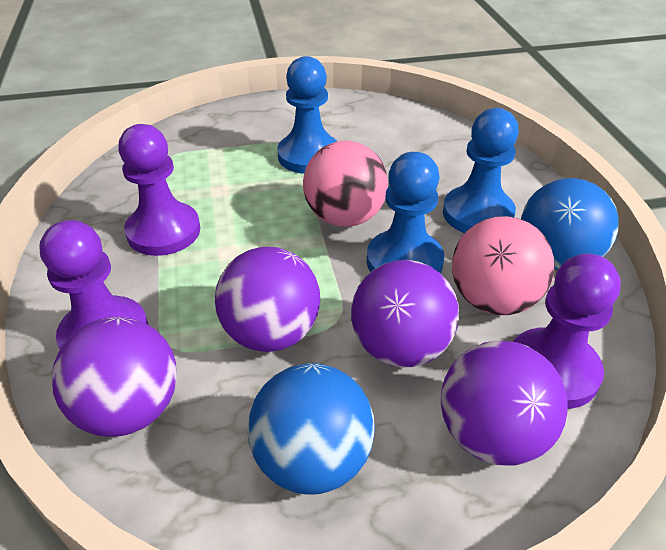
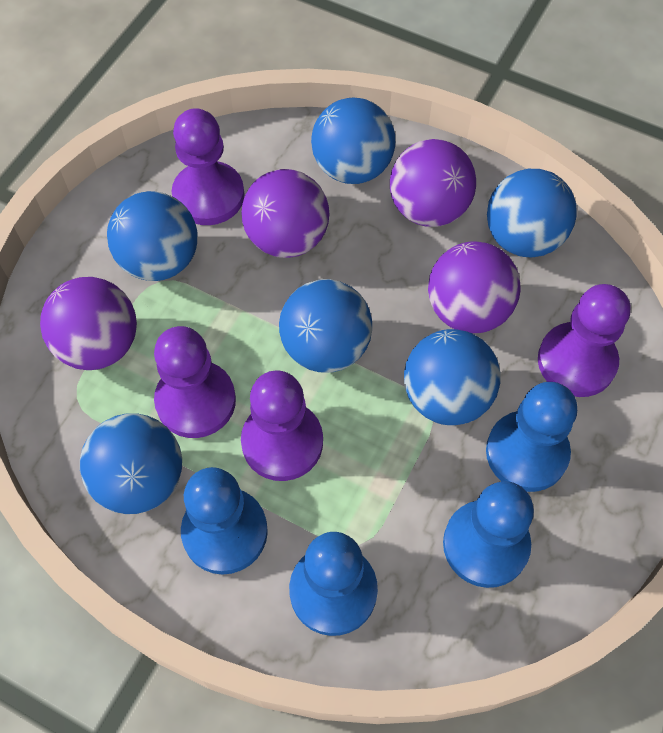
blue ball: [247,363,375,495] [521,178,619,269] = 2 -> [80,413,182,514] [107,191,197,281] [279,279,372,373] [311,97,395,184] [404,329,501,425] [487,169,577,257] = 6
blue pawn: [277,56,337,174] [367,152,444,273] [443,108,519,233] = 3 -> [181,467,268,575] [289,532,378,636] [443,481,534,588] [486,382,577,492] = 4
pink ball: [303,141,388,227] [452,216,555,315] = 2 -> none = 0
purple pawn: [39,220,149,349] [118,124,200,256] [513,253,621,409] = 3 -> [154,326,236,438] [172,108,244,225] [241,370,323,481] [538,284,631,397] = 4

